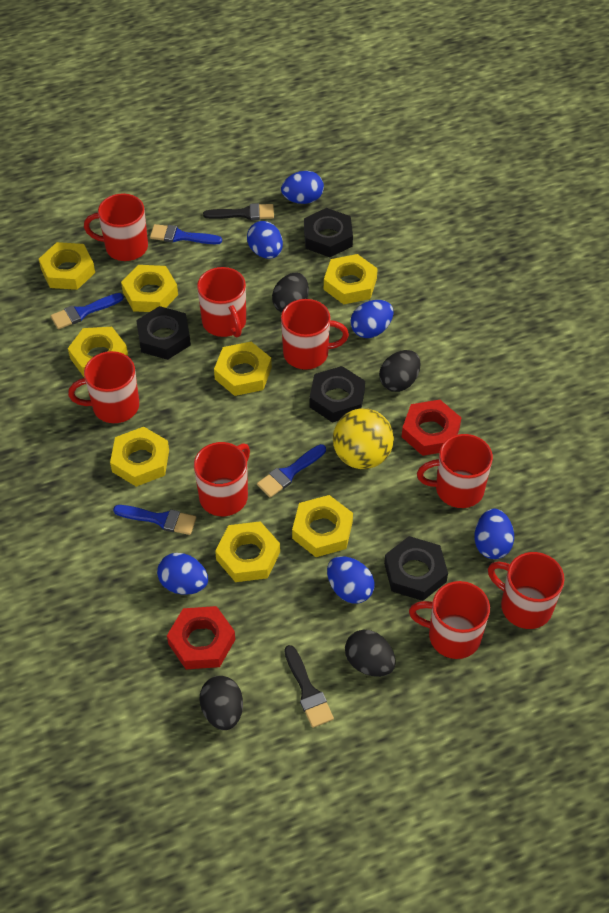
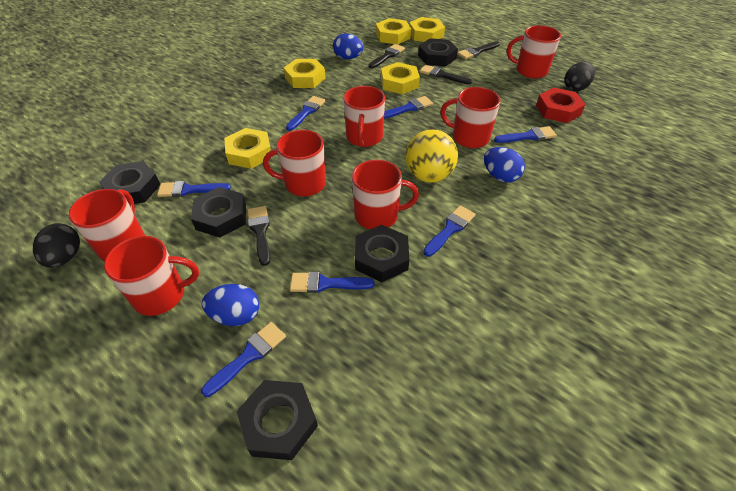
black brush: [203,203,274,220] [284,645,334,728] = 2 -> [247,206,270,266] [369,44,405,68] [420,65,472,85] [457,41,500,59] = 4
black egg: [200,676,243,730] [272,273,309,313] [345,630,396,677] [379,350,420,392] = 4 -> [33,223,80,268] [565,62,595,91] = 2
black nut: [136,306,191,360] [304,208,353,257] [309,366,365,423] [384,536,448,601] = 4 -> [99,161,160,204] [191,187,246,238] [237,380,318,460] [355,225,409,282] [418,38,458,66] = 5
blue brush: [51,293,124,329] [113,505,197,535] [150,224,222,244] [257,444,326,498] = 4 -> [157,181,231,197] [201,322,286,397] [286,96,325,131] [290,272,374,293] [384,96,433,119] [423,206,476,257] [494,126,557,143] = 7
blue egg: [157,553,208,594] [247,221,283,259] [281,171,324,204] [327,556,374,604] [350,300,394,338] [474,509,514,559] = 6 -> [202,284,259,326] [333,33,364,59] [484,147,525,183] = 3
red mug: [68,351,139,423] [84,194,148,261] [194,442,250,516] [197,267,246,337] [281,299,349,370] [409,581,490,659] [417,434,493,508] [488,552,564,629] = 8 -> [69,189,145,261] [104,236,199,316] [263,130,326,196] [343,86,385,147] [352,160,419,229] [441,87,501,148] [507,25,561,79] = 7
red nut: [167,606,235,669] [402,400,461,456] = 2 -> [536,87,586,123] = 1
yellow nut: [39,242,95,290] [68,327,128,377] [110,427,169,487] [121,265,178,312] [214,342,272,396] [215,521,280,582] [292,495,353,557] [324,254,378,304] = 8 -> [224,128,272,169] [284,59,326,88] [376,18,411,45] [381,62,420,94] [409,17,445,42] = 5

